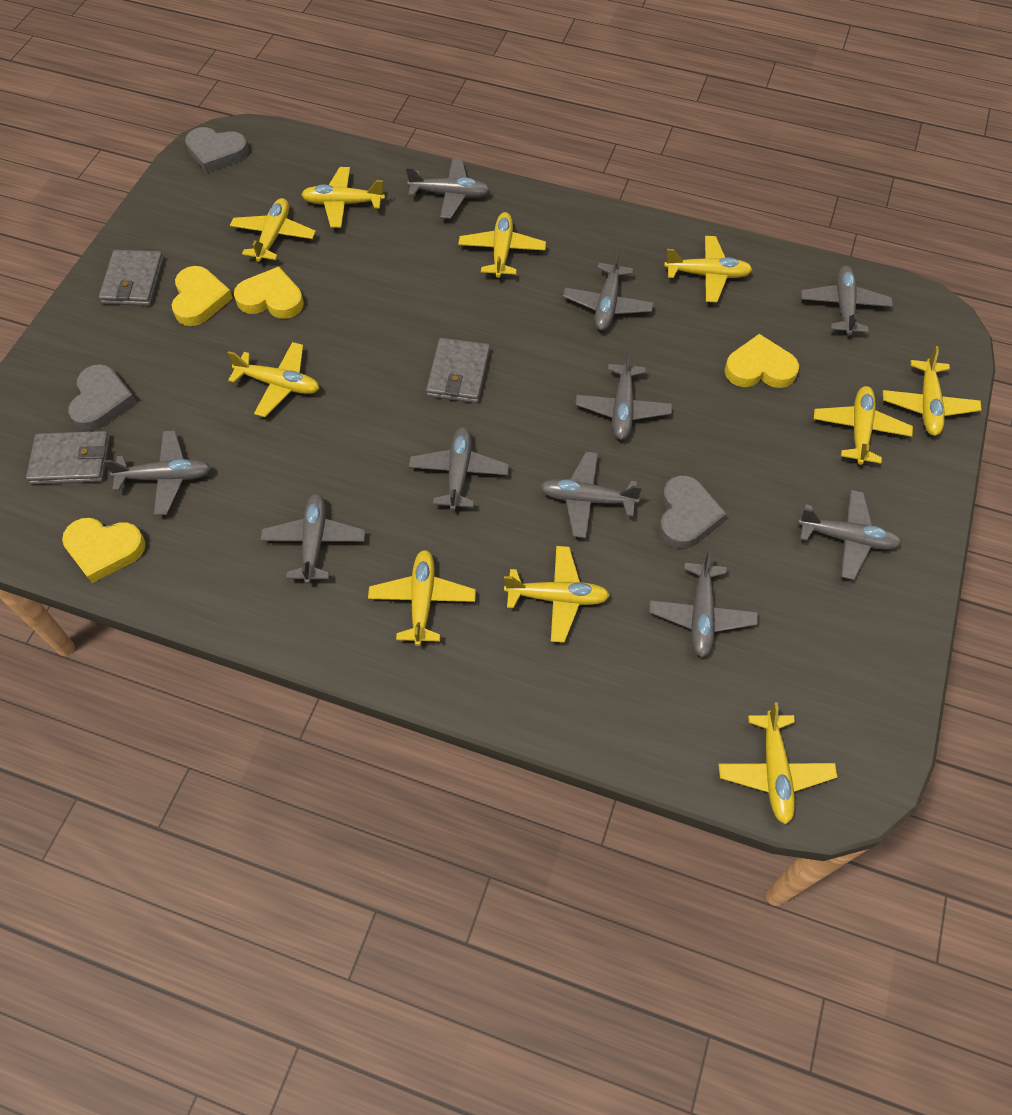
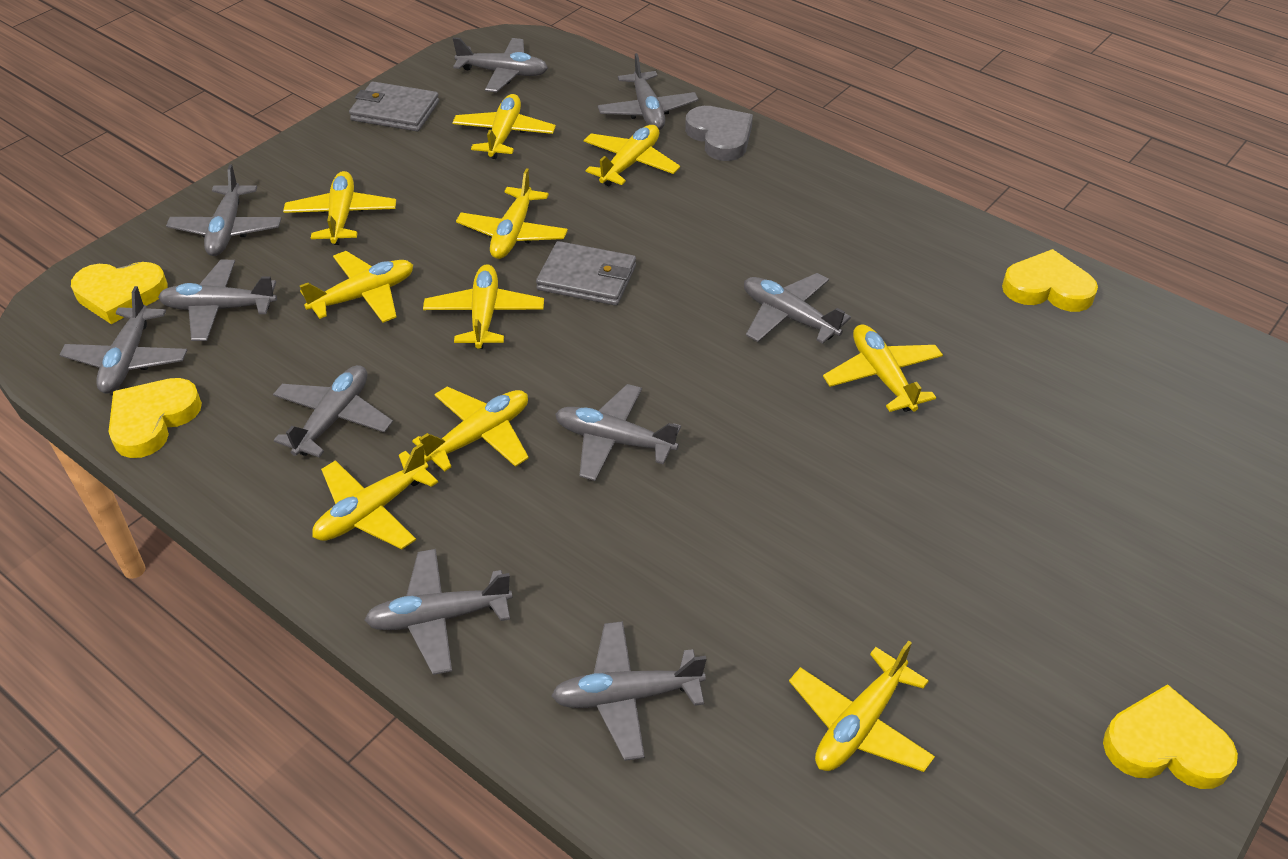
grey heart: [68,364,137,431] [185,127,249,173] [659,475,727,549] = 3 -> [685,106,753,161] = 1
grey wallet: [26,431,110,485] [99,250,164,306] [426,338,490,403] = 3 -> [349,82,439,131] [536,241,636,306] = 2

